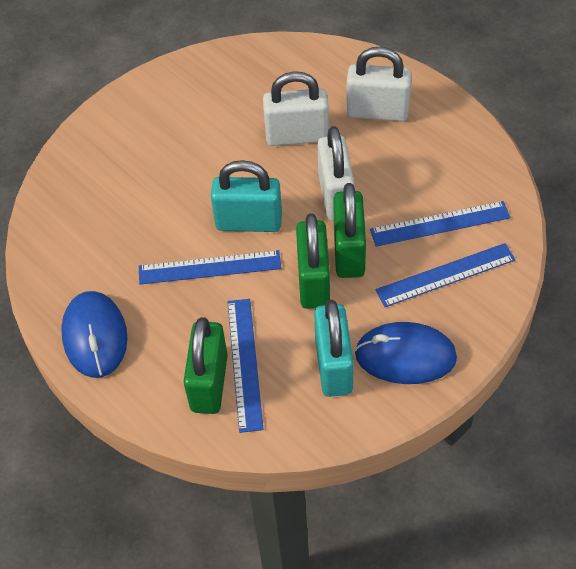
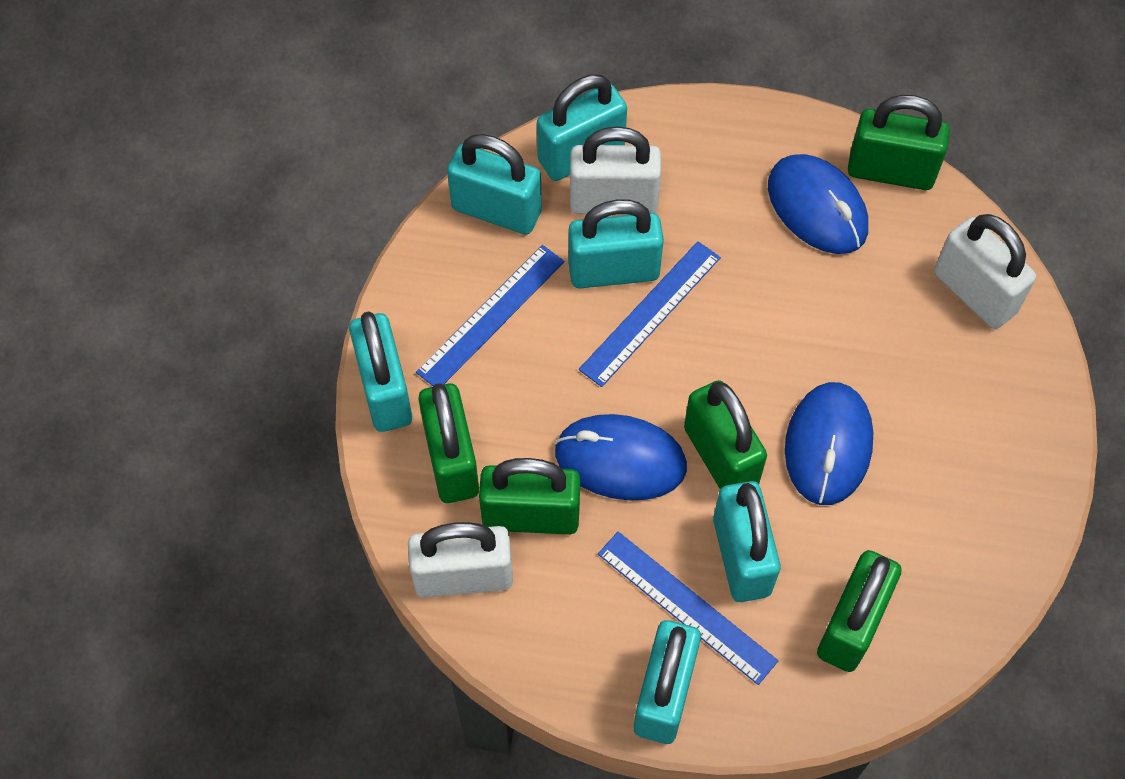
blue mouse: [61,291,128,378] [355,322,457,384] = 2 -> [555,414,687,501] [768,154,868,254] [785,382,873,505] = 3
blue ruler: [139,250,281,285] [228,299,264,433] [370,201,510,247] [376,243,515,307] = 4 -> [416,245,564,386] [579,241,721,387] [598,531,778,685] = 3
green padlock: [183,317,228,414] [296,213,330,309] [334,183,366,278] = 3 -> [418,383,479,503] [479,458,580,534] [684,380,767,489] [817,550,902,672] [848,95,950,190] = 5
turquoise padlock: [211,160,282,232] [314,300,354,397] = 2 -> [349,311,412,432] [447,134,542,234] [537,74,627,181] [568,199,664,288] [634,620,701,744] [713,481,781,602] = 6

